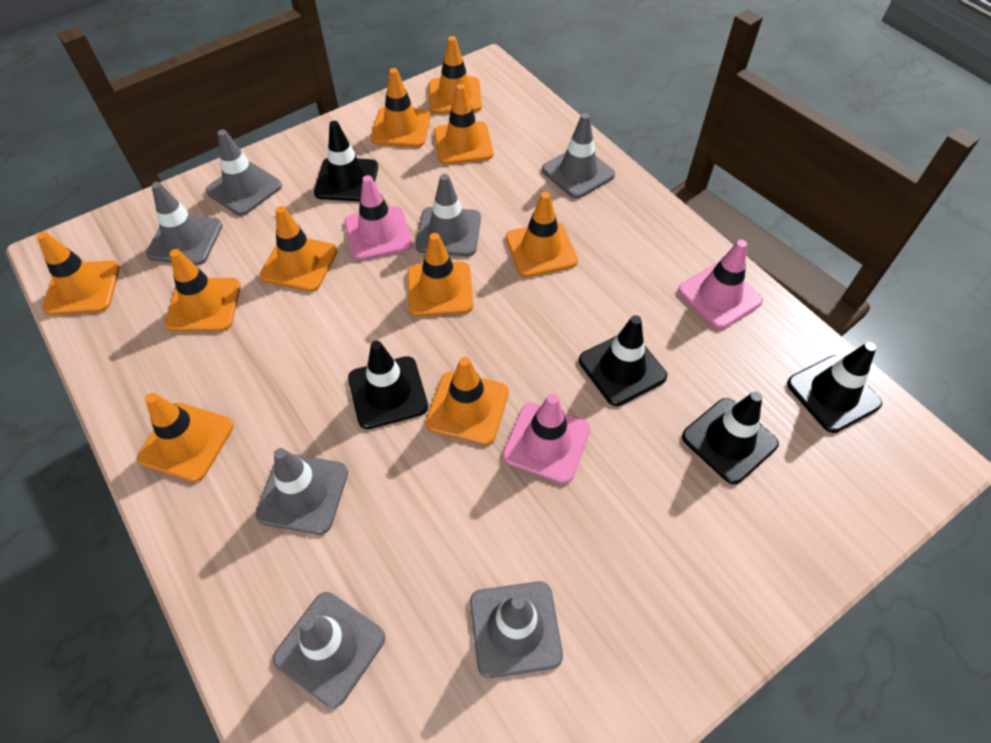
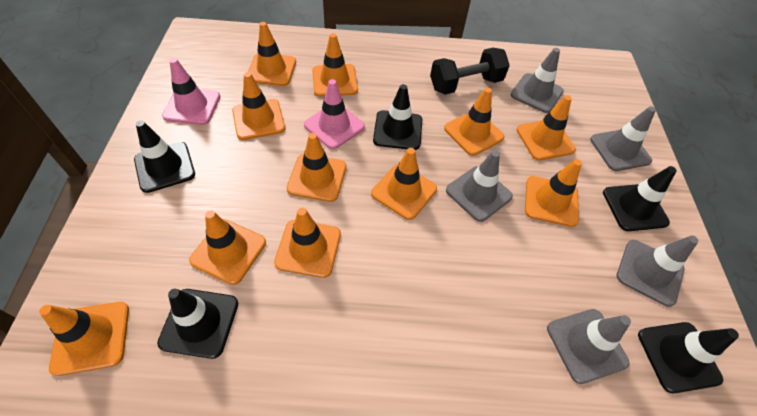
black dumbbell: none = 0 -> [430,48,510,94] = 1
grey traffic cone: [146,182,222,265] [205,130,282,216] [256,448,348,534] [273,592,385,708] [416,174,481,256] [470,581,563,678] [542,113,615,199] = 7 -> [446,150,513,222] [511,48,564,113] [547,309,631,384] [590,106,656,171] [616,236,699,307] = 5
orange traffic cone: [37,232,120,315] [137,393,234,482] [165,249,241,332] [260,206,337,292] [371,68,431,147] [408,233,473,317] [425,357,509,445] [429,36,482,114] [434,84,493,164] [506,192,578,277] = 10 -> [39,302,129,376] [189,210,266,285] [232,72,285,140] [248,22,296,86] [274,208,341,278] [286,133,346,202] [312,33,358,97] [371,148,437,220] [444,87,505,156] [517,95,576,161] [525,159,582,227] = 11
pink traffic cone: [344,175,412,260] [503,394,590,484] [678,240,763,329] = 3 -> [162,58,220,125] [304,79,365,149] = 2

